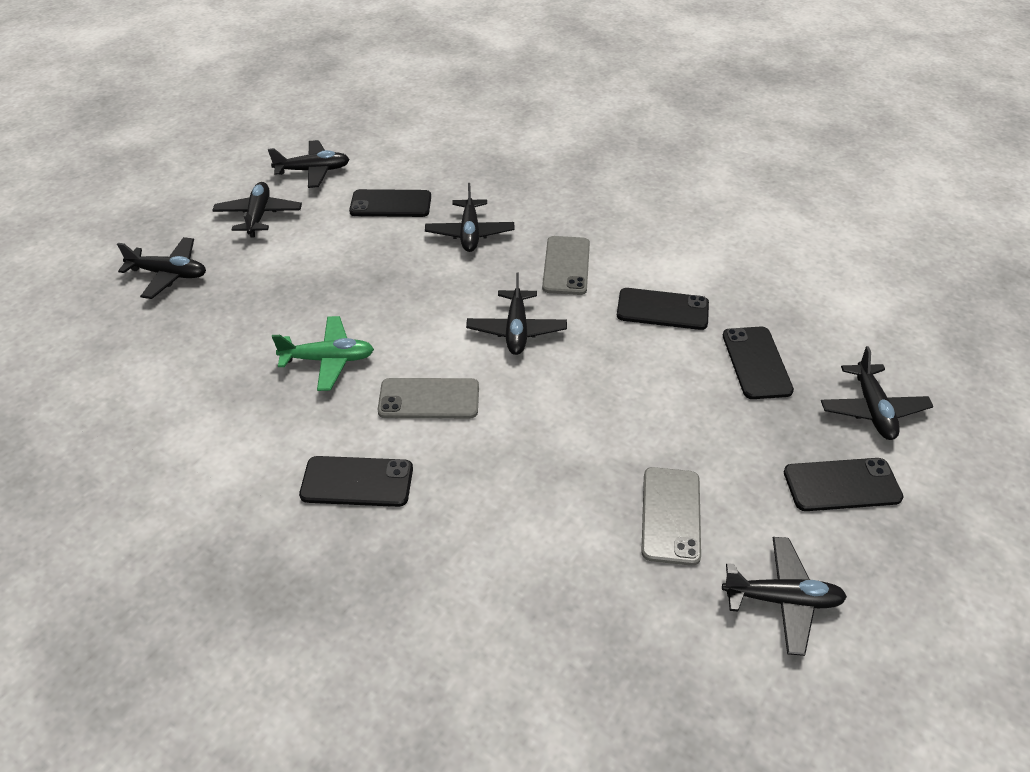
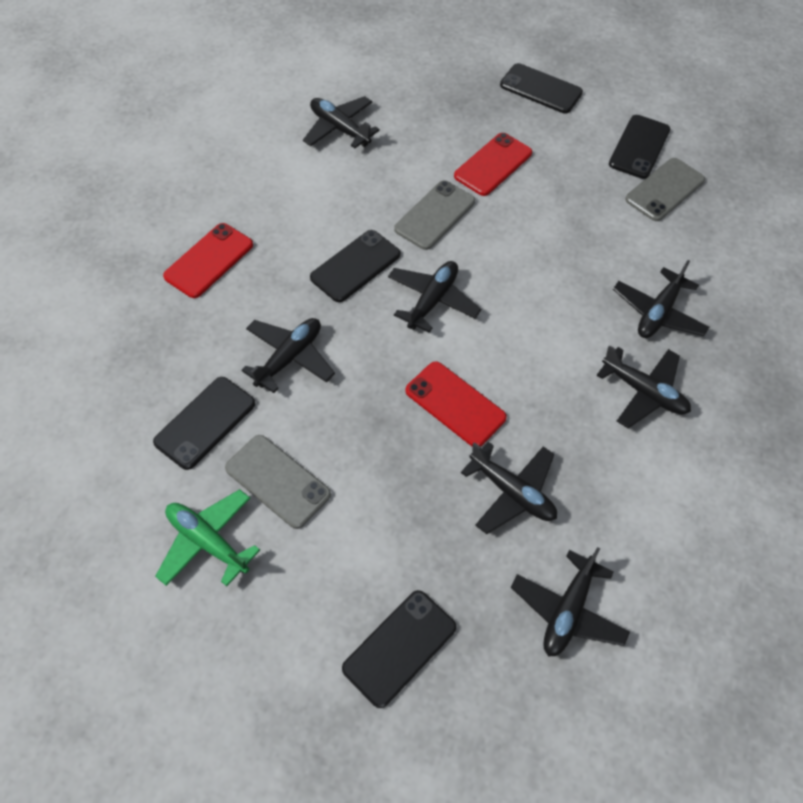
red phone: none = 0 -> [163,223,253,298] [405,361,507,447] [454,133,532,196] = 3

